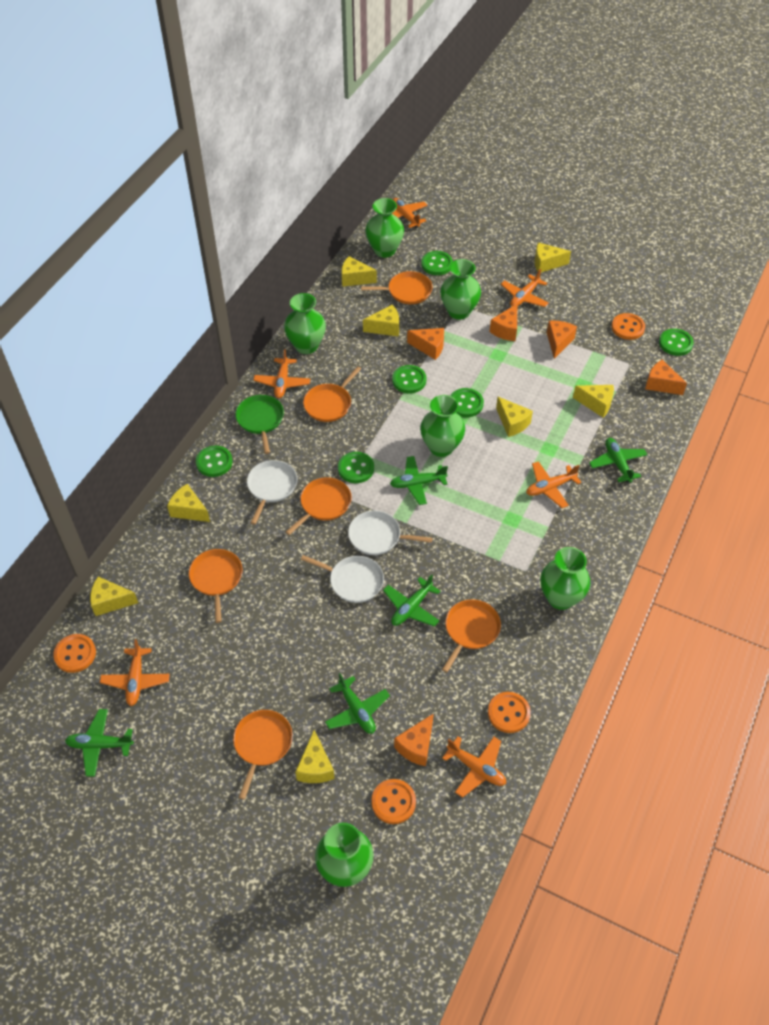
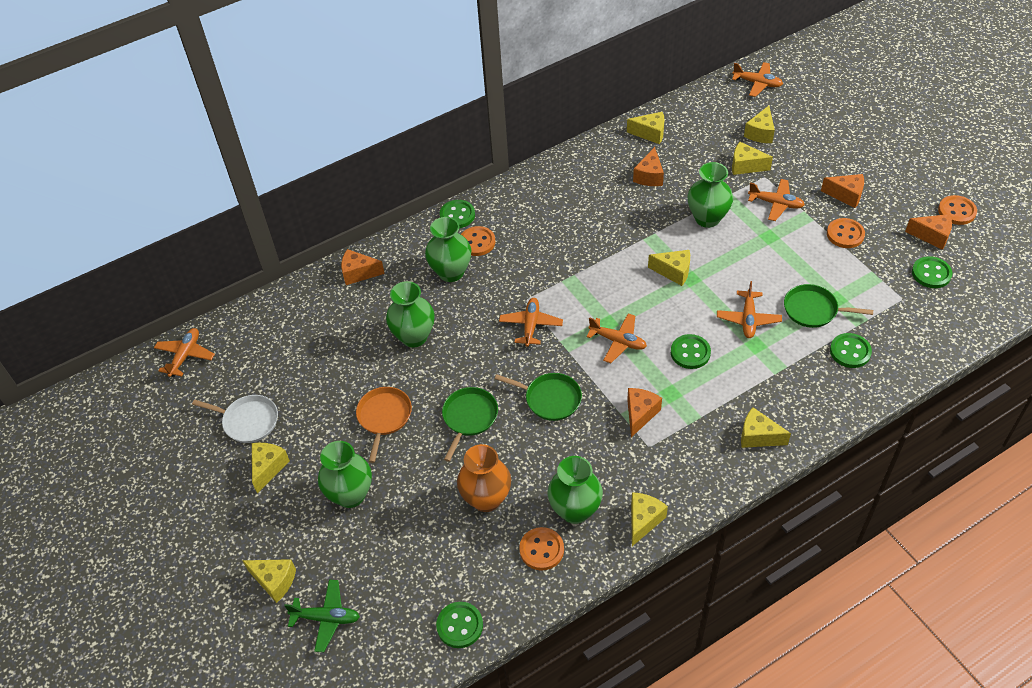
green button: [196,445,233,477] [338,452,374,483] [392,365,427,394] [421,251,453,275] [450,388,484,417] [659,329,694,356] = 6 -> [436,602,483,648] [440,200,475,228] [671,334,711,369] [830,333,872,368] [912,256,952,288] = 5
green pan: [235,395,284,454] = 1 -> [442,387,498,462] [495,373,582,421] [784,284,873,328] = 3
green plane: [65,709,134,777] [325,673,390,734] [383,575,440,627] [390,456,448,505] [589,438,647,483] = 5 -> [284,580,360,652] = 1
green vase: [284,293,326,354] [315,823,374,887] [365,198,404,258] [420,395,465,457] [440,259,481,320] [540,547,590,610] = 6 -> [318,441,372,508] [386,281,435,347] [425,217,471,282] [547,456,603,524] [687,162,733,228] = 5
orange pan: [189,549,243,623] [233,710,293,800] [286,477,352,535] [303,366,361,422] [361,271,432,304] [442,599,501,672] = 6 -> [356,387,412,463] = 1
orange vase: none = 0 -> [457,444,511,512] = 1
white pan: [247,460,297,525] [301,555,384,603] [348,510,433,555] = 3 -> [192,395,278,443] = 1

